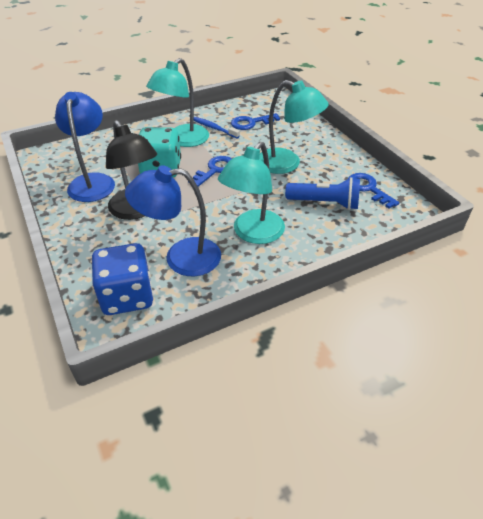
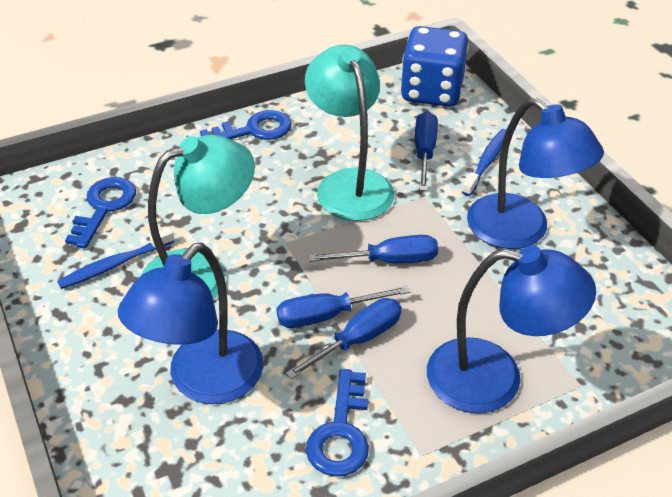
black lamp: [106,120,157,220] = 1 -> none = 0
blue flashlight: [285,177,360,210] = 1 -> none = 0
blue lamp: [55,92,115,202] [125,165,221,276] = 2 -> [118,243,263,404] [427,246,596,413] [467,98,604,249] = 3
blue screwdriver: none = 0 -> [276,286,411,328] [286,298,402,379] [308,235,438,263] [415,111,438,191] = 4
blue toothbrush: [194,117,240,139] = 1 -> [57,227,174,289] [462,129,506,196] = 2
turquoise dice: [138,127,181,177] = 1 -> none = 0
turquoise lamp: [146,58,209,147] [218,142,285,244] [259,80,329,174] = 3 -> [141,135,255,299] [305,45,394,221] = 2

